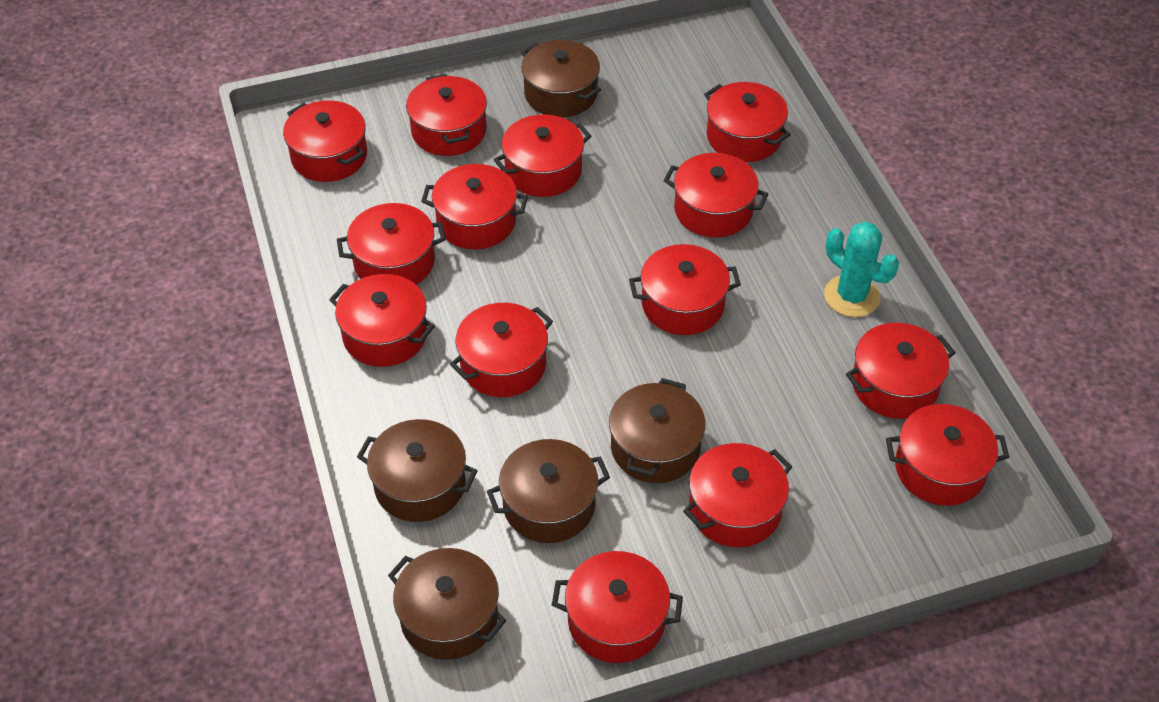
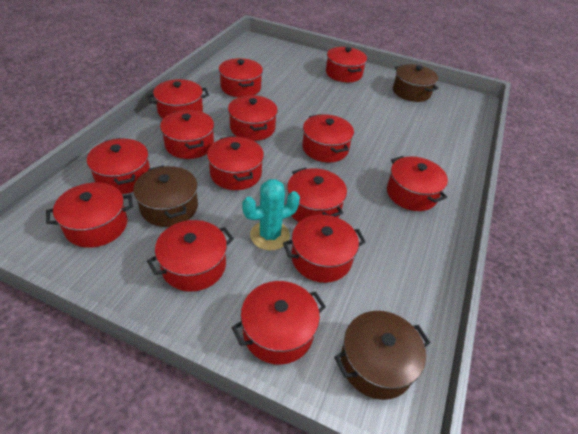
brown pot: [357,419,477,522] [388,548,506,660] [487,439,610,543] [521,40,601,117] [609,378,706,483] = 5 -> [133,165,198,227] [334,311,431,400] [393,64,439,102] = 3

